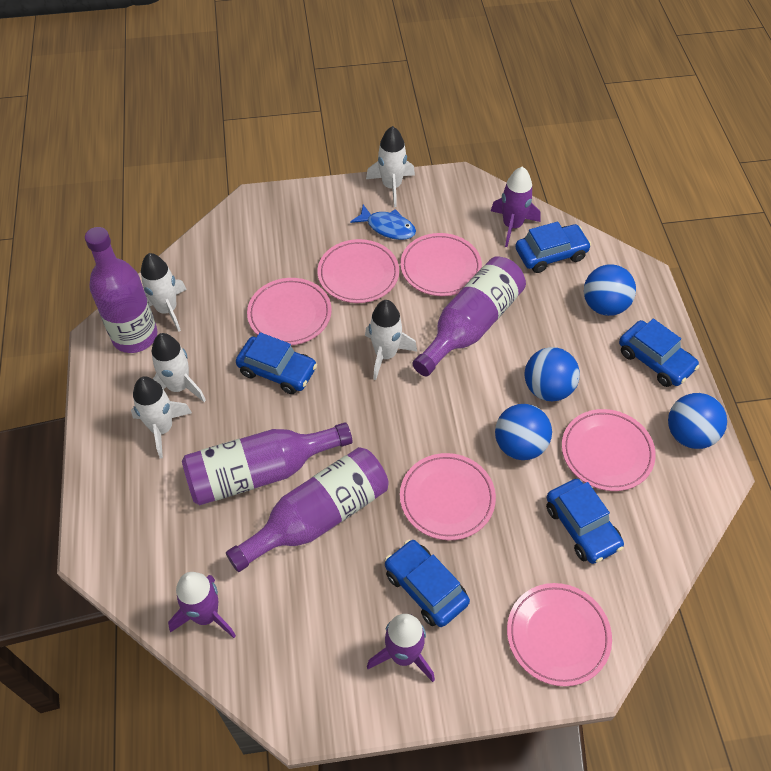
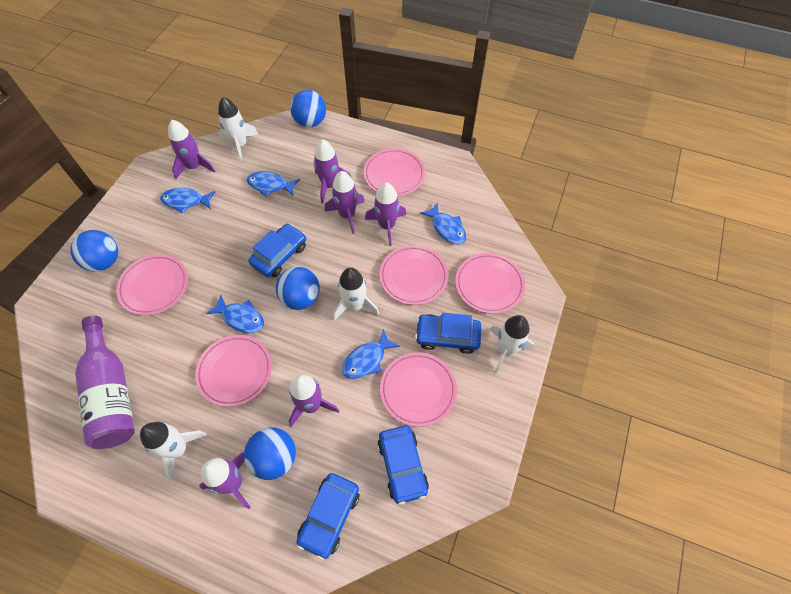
blue car: [236,332,317,394] [385,540,470,627] [515,222,591,273] [546,479,624,564] [619,319,700,387] = 5 -> [248,223,306,277] [296,473,359,560] [377,425,429,505] [415,313,481,354] = 4
blue fish: [350,205,416,240] = 1 -> [160,188,215,214] [206,294,264,333] [247,171,300,196] [342,329,400,379] [420,203,466,244] = 5
purple bottle: [85,227,157,353] [182,422,352,505] [226,447,389,572] [413,256,526,376] = 4 -> [75,316,135,449] = 1
purple rocket: [168,572,236,638] [367,614,435,682] [491,166,541,247] = 3 -> [168,120,215,179] [200,452,251,509] [289,375,339,427] [313,139,351,203] [325,171,365,234] [365,183,406,246] = 6
white rocket: [131,377,192,458] [141,253,187,332] [152,333,206,402] [365,300,417,380] [366,126,415,207] = 5 -> [140,422,207,480] [218,97,259,162] [333,267,379,321] [489,315,535,373] = 4

